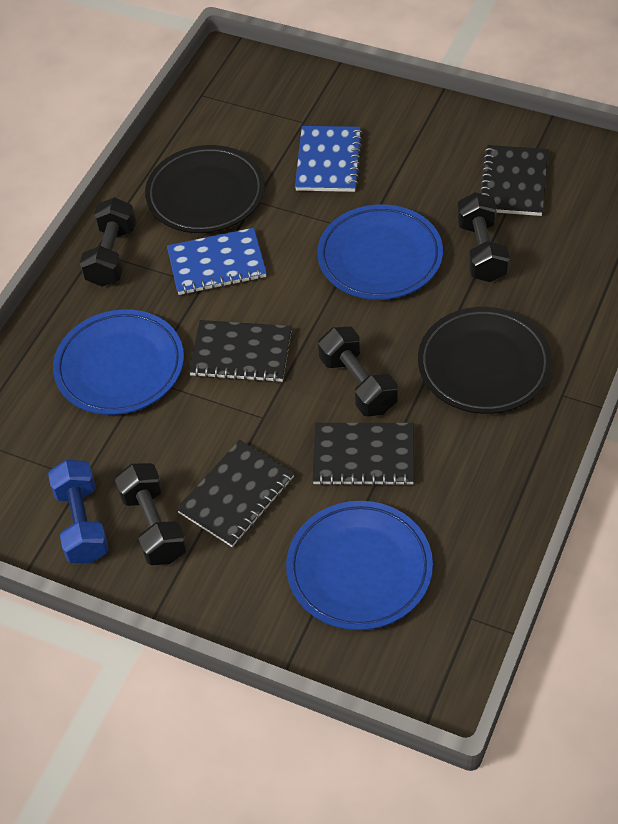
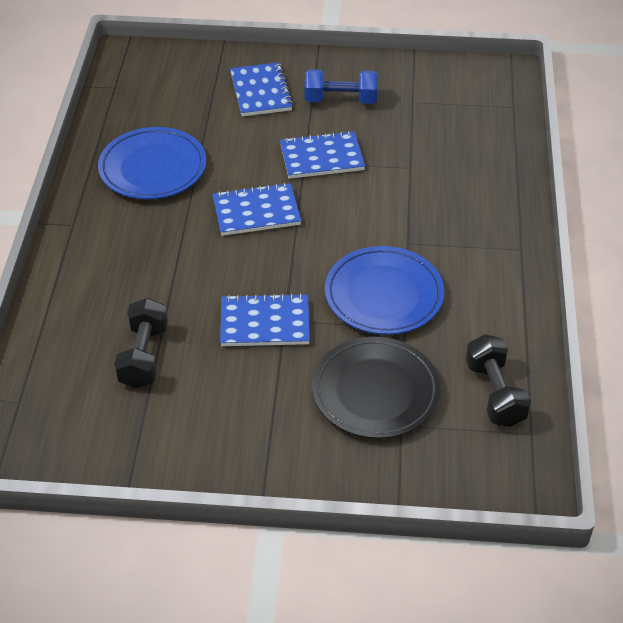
black dumbbell: [80,197,136,287] [115,463,187,565] [318,326,398,416] [457,192,510,282] = 4 -> [114,298,168,388] [466,334,531,427] = 2
black notebook: [177,440,294,547] [189,320,292,383] [312,423,414,486] [480,145,548,216] = 4 -> none = 0
black plate: [145,145,265,233] [418,307,552,414] = 2 -> [312,337,440,439] = 1
blue notebook: [167,228,267,295] [295,126,363,192] = 2 -> [212,183,301,236] [220,293,310,346] [230,62,293,116] [280,131,365,179] = 4
blue plate: [53,309,184,415] [286,501,433,630] [317,204,443,300] = 3 -> [98,127,206,199] [325,246,444,335] = 2

